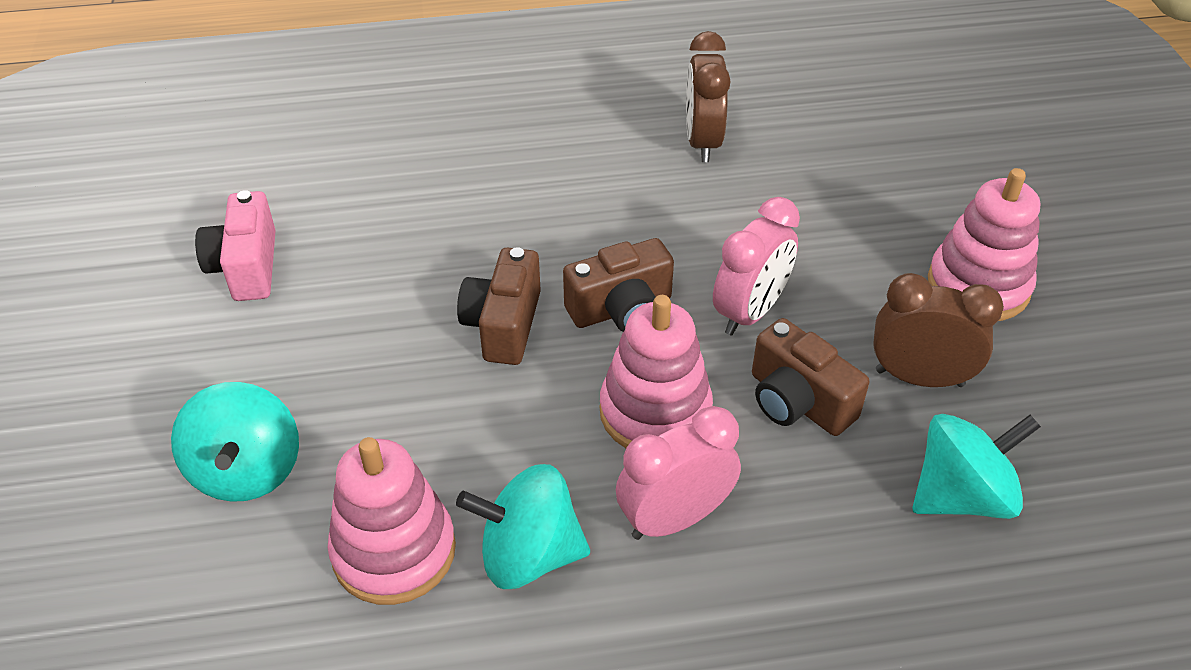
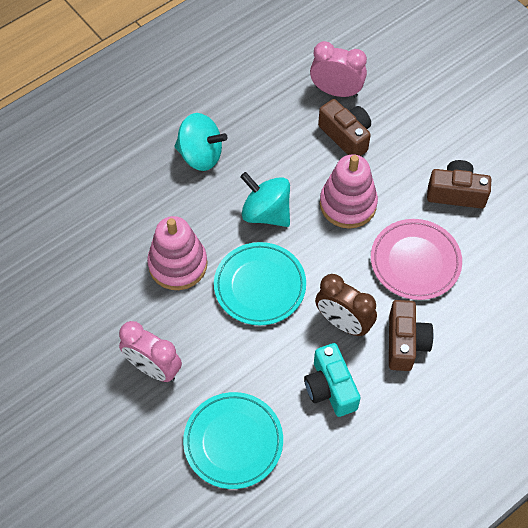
brown clock: [686,31,731,162] [873,273,1004,387] = 2 -> [315,274,377,336] = 1
pink camera: [195,190,276,301] = 1 -> none = 0
pink plate: none = 0 -> [371,219,462,300] = 1
pink stacking toy: [327,437,456,605] [600,295,713,448] [928,168,1040,321] = 3 -> [147,216,207,290] [320,154,378,229] = 2
turquoise camera: none = 0 -> [304,343,360,417] = 1
turquoise plate: none = 0 -> [183,392,283,489] [214,242,306,325] = 2
turquoise spinning top: [171,382,299,502] [456,464,590,589] [912,414,1041,519] = 3 -> [174,113,228,171] [240,172,290,227] = 2

